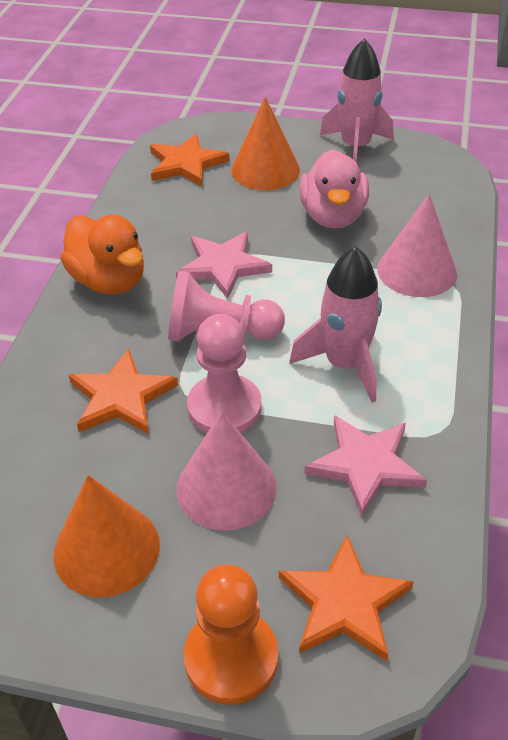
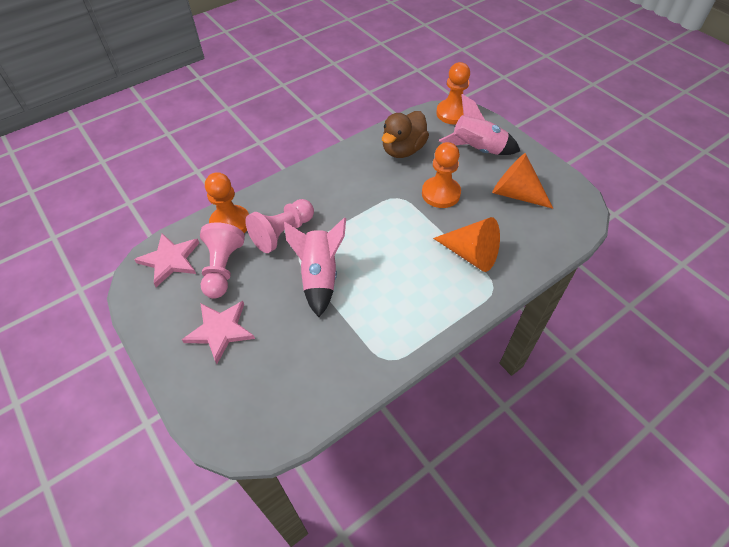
brown duck: none = 0 -> [382,111,429,158] = 1
orange duck: [60,215,144,294] = 1 -> none = 0
orange pawn: [184,564,278,705] = 1 -> [205,172,249,233] [422,142,461,208] [436,62,470,125] = 3
orange star: [69,348,178,434] [150,133,229,186] [279,535,414,661] = 3 -> none = 0
pink cone: [176,411,276,530] [377,194,457,297] = 2 -> none = 0
pink duck: [299,149,369,229] = 1 -> none = 0

